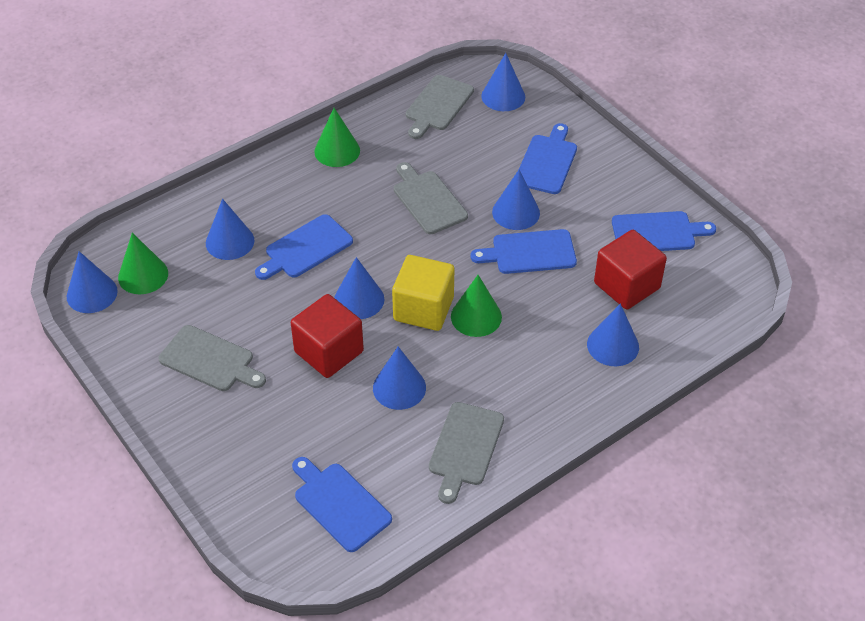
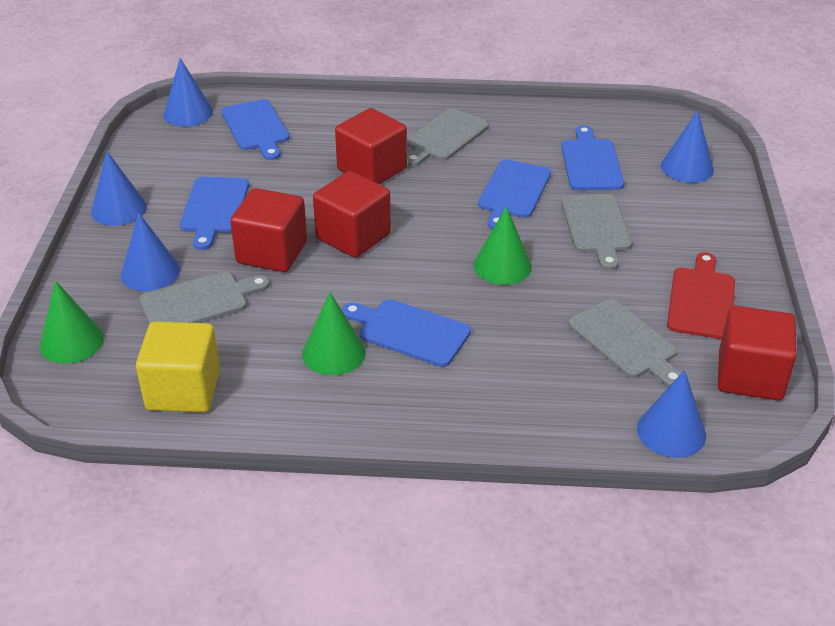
blue cone: [67,251,118,313] [206,199,254,260] [334,257,384,319] [373,347,426,410] [481,53,525,111] [492,170,540,230] [587,304,639,366] = 7 -> [91,151,147,226] [121,213,180,291] [164,58,213,127] [637,370,706,458] [661,111,714,183] = 5
red cube: [291,294,364,378] [594,230,667,310] = 2 -> [230,188,307,272] [313,171,391,258] [335,108,407,184] [718,306,797,400] = 4
red cutting board: none = 0 -> [667,252,735,339] = 1

